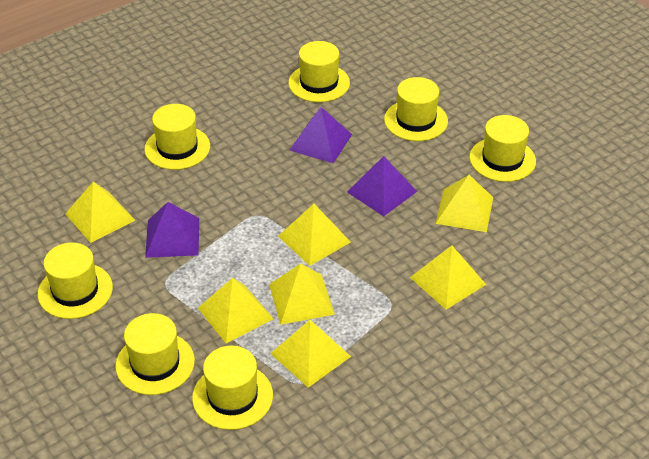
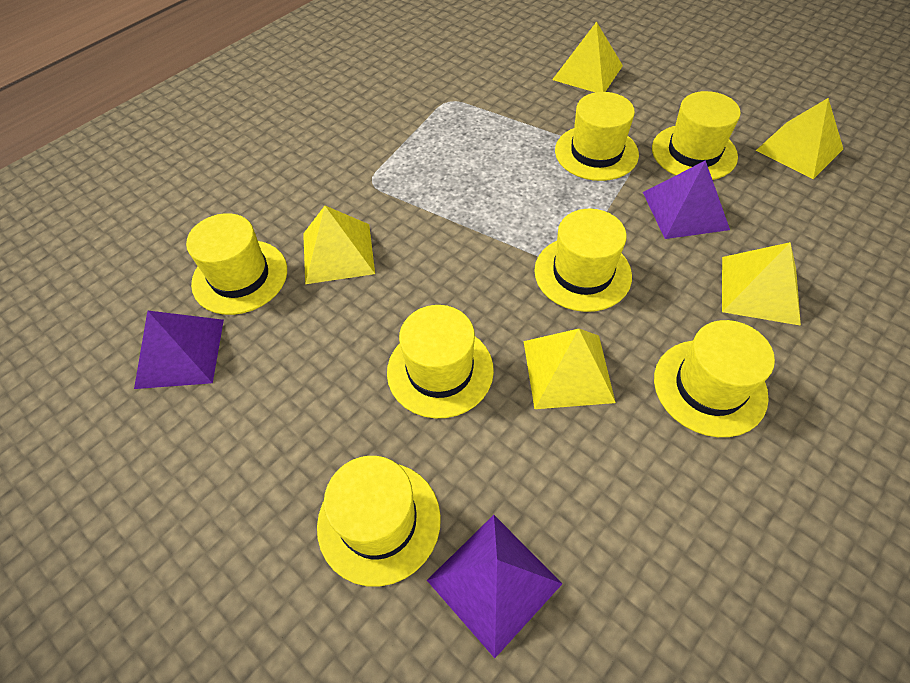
yellow pyramid: [65,181,135,243] [198,278,273,343] [269,264,335,325] [270,320,351,388] [278,204,351,266] [410,246,486,310] [436,175,493,232] = 7 -> [303,206,375,284] [524,329,616,409] [552,22,623,92] [722,242,801,326] [756,98,843,179] = 5

